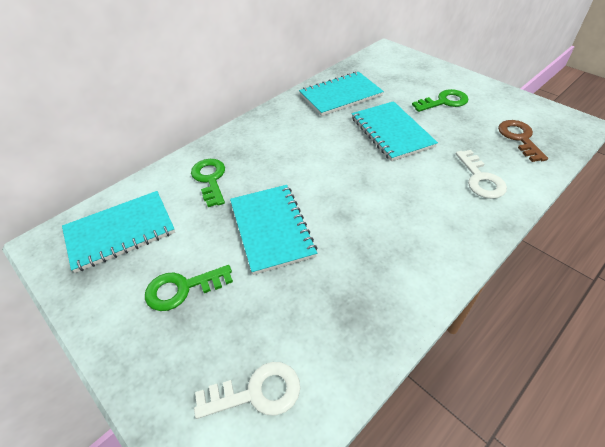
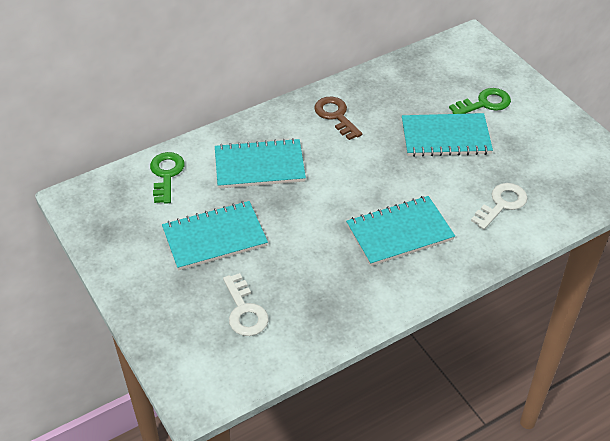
green key: [145,265,233,311] [191,159,225,207] [412,89,469,112] = 3 -> [150,152,185,204] [449,88,511,114] = 2

